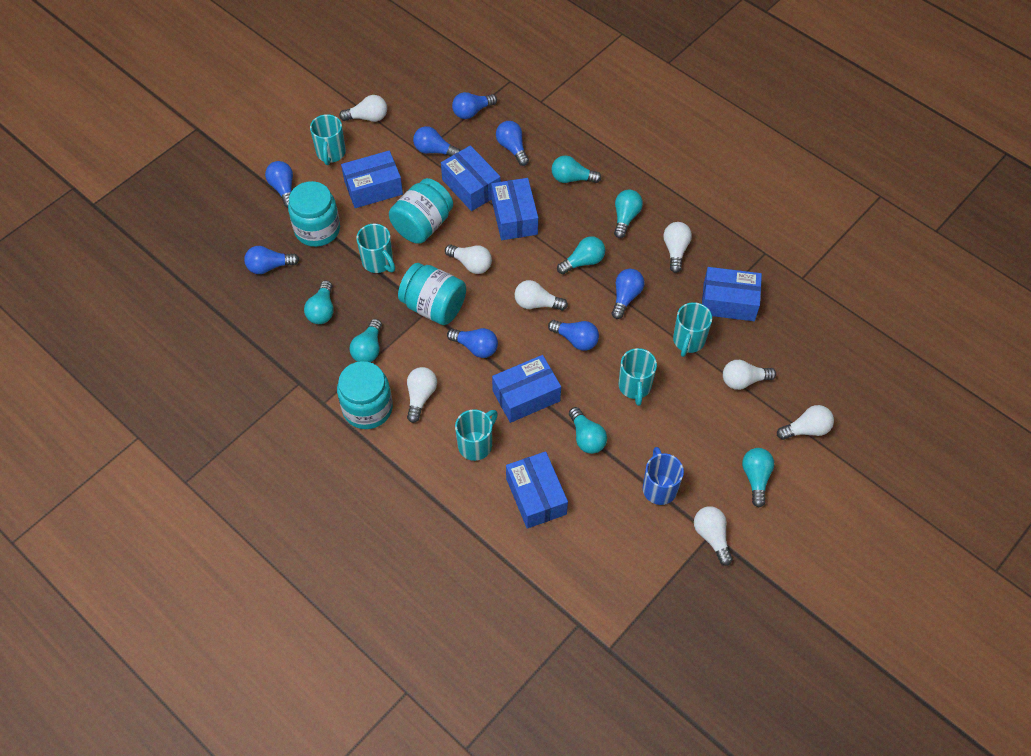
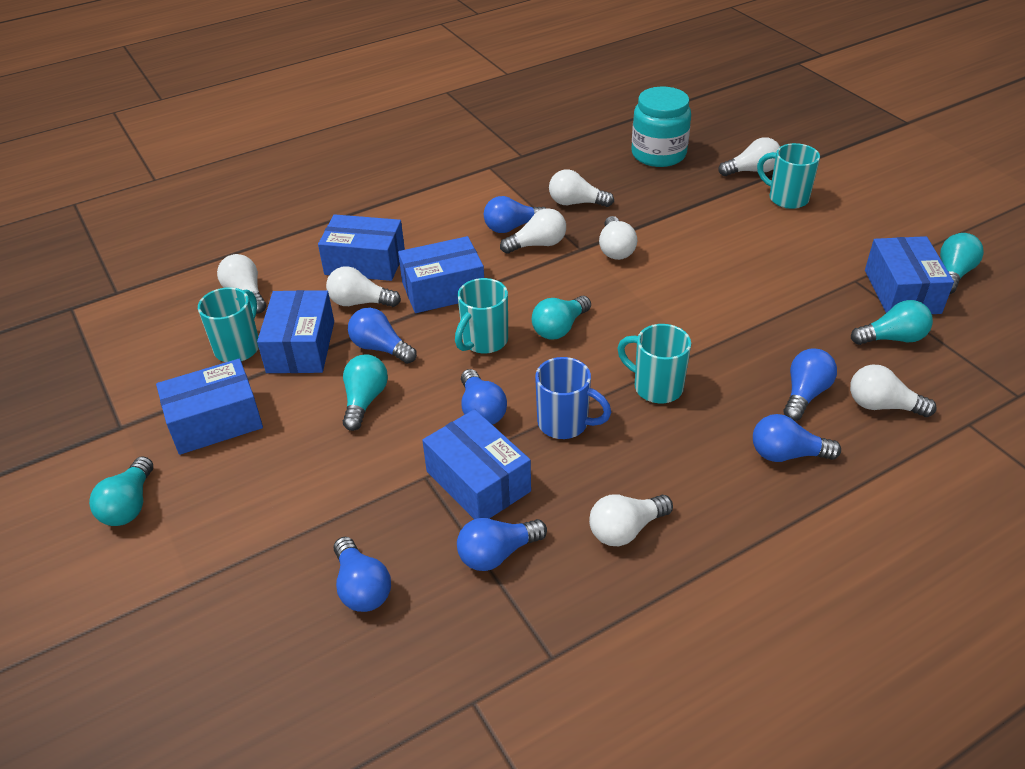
blue light bulb: [244,246,299,274] [265,161,293,208] [413,126,461,156] [447,328,498,358] [452,92,497,119] [496,121,529,166] [548,320,599,351] [612,269,644,319] = 8 -> [334,537,391,612] [348,308,417,364] [457,518,547,571] [461,369,507,425] [484,196,546,233] [753,414,841,462] [784,348,837,421] = 7
turquoise jar: [288,181,340,247] [337,361,393,429] [389,178,453,244] [398,263,466,325] = 4 -> [632,87,691,167] = 1
turquoise light bulb: [304,281,334,324] [350,319,382,362] [551,155,602,183] [557,236,605,274] [569,407,607,454] [614,189,643,238] [742,448,774,507] = 7 -> [89,456,153,526] [343,354,388,431] [532,296,591,339] [851,300,933,345] [940,233,984,294] = 5
turquoise mug: [310,114,346,165] [356,224,395,273] [455,409,498,461] [619,348,657,406] [673,302,712,357] = 5 -> [198,287,259,362] [455,278,508,354] [617,324,691,403] [757,143,820,209] = 4

